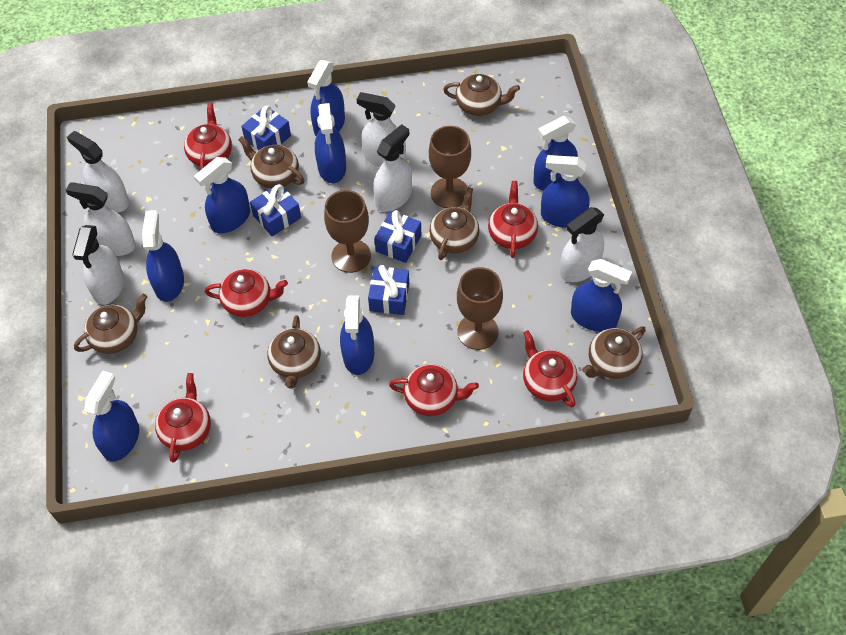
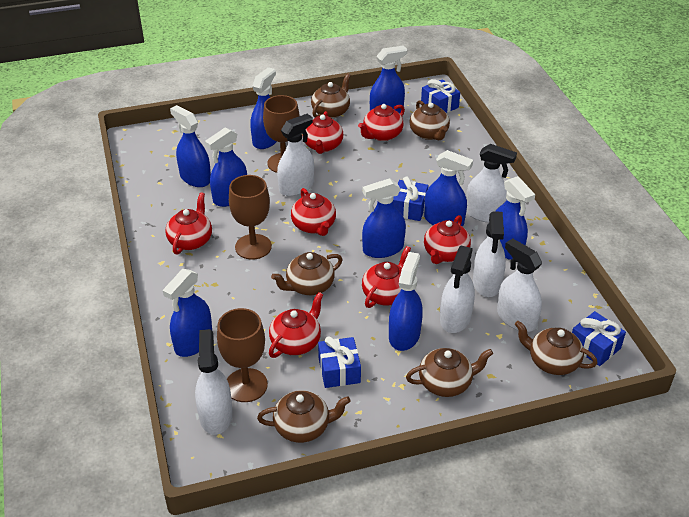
red teapot: [155,373,211,462] [184,103,232,170] [205,269,288,317] [389,364,479,416] [488,181,538,258] [523,330,577,408] = 6 -> [165,192,212,255] [269,292,323,358] [291,188,336,236] [305,111,343,154] [358,104,405,141] [362,246,411,308] [424,215,471,264] = 7

